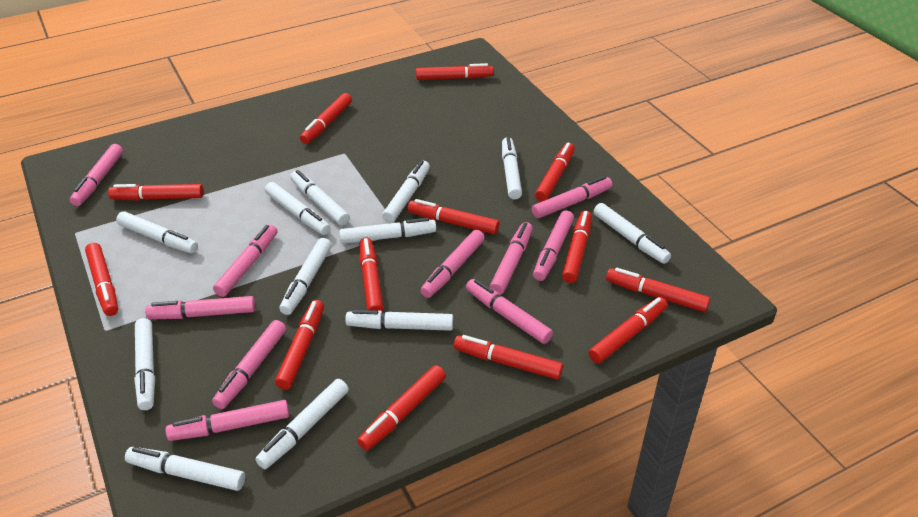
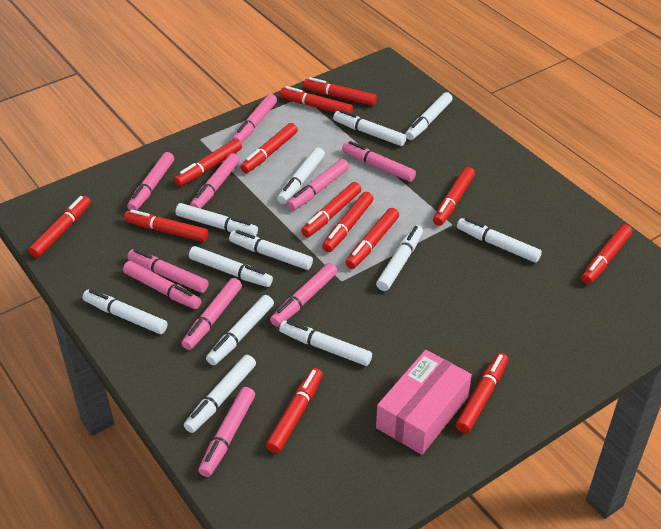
pink box: none = 0 -> [376,350,472,455] = 1

